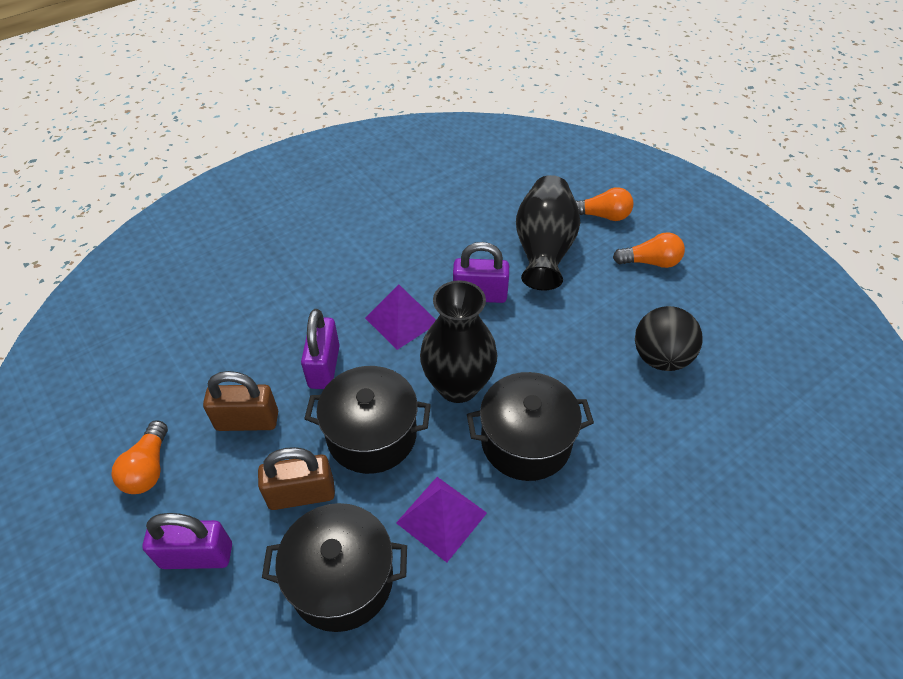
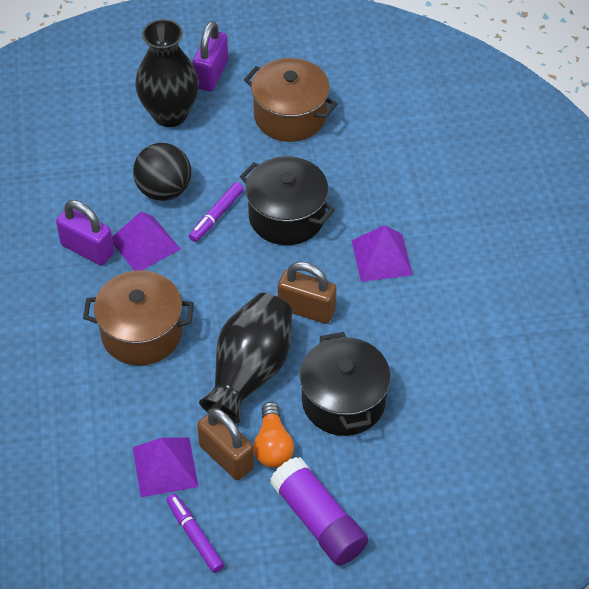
black pot: [262,503,407,632] [304,366,431,474] [467,372,594,481] = 3 -> [240,156,335,245] [300,332,391,436] = 2
brown pot: none = 0 -> [83,270,194,366] [244,58,337,142] = 2
orange light bulb: [111,420,168,494] [576,187,634,221] [613,232,685,268] = 3 -> [253,402,294,468] = 1
purple glue stick: none = 0 -> [270,457,368,566] = 1
purple marker: none = 0 -> [166,494,224,573] [189,182,244,242] = 2
purple padlock: [143,513,232,569] [301,309,340,389] [453,242,509,303] = 3 -> [56,200,114,265] [192,21,228,91] = 2
purple pyramid: [365,284,436,350] [396,477,487,563] = 2 -> [112,212,180,271] [133,437,199,497] [351,225,413,282] = 3

